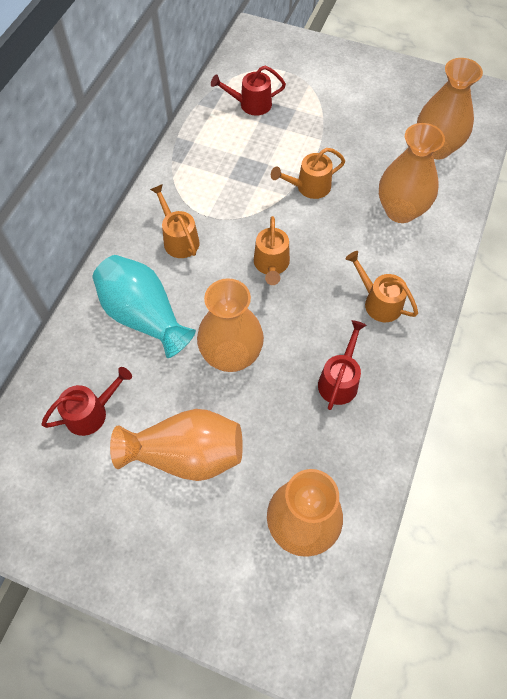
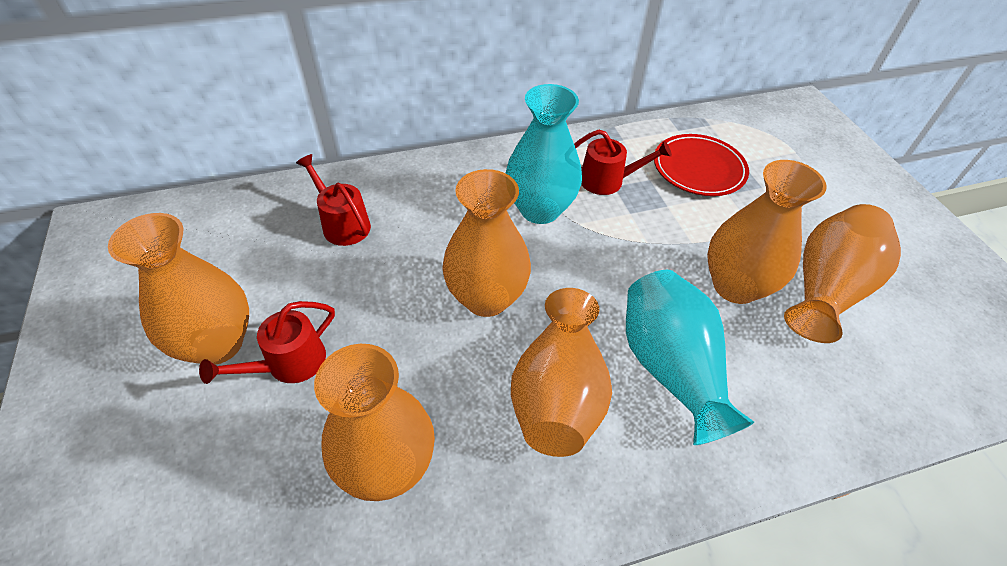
orange vase: [110,409,243,481] [197,278,264,372] [267,469,343,557] [379,123,445,223] [417,58,483,159] = 5 -> [108,213,249,365] [314,344,435,501] [442,169,531,317] [511,288,612,457] [707,160,827,304] [784,204,901,343] = 6
orange watering can: [150,184,200,258] [254,216,290,285] [271,148,345,199] [345,251,418,322] = 4 -> none = 0
red plate: none = 0 -> [654,134,749,196] = 1
turquoise vase: [93,255,196,358] = 1 -> [506,84,582,224] [626,270,754,445] = 2

